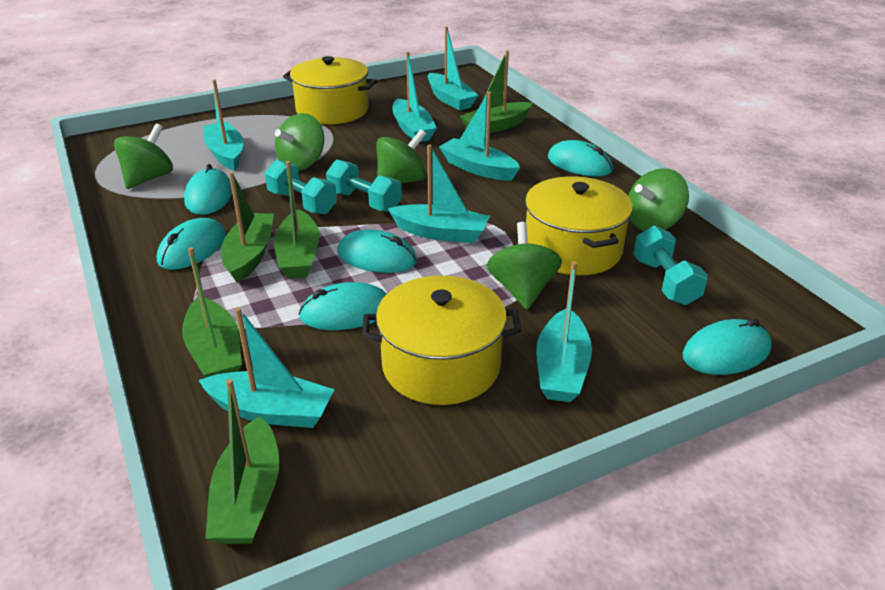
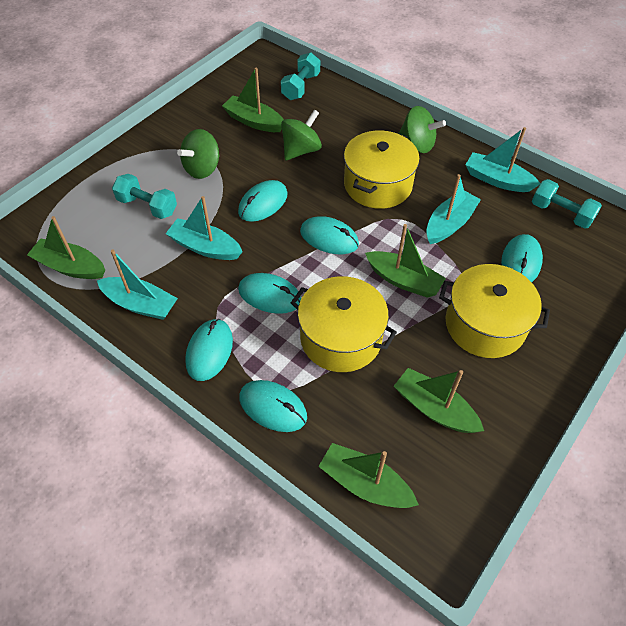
green spinning top: [114,124,173,189] [275,113,324,171] [376,129,426,184] [487,222,562,310] [628,168,689,231] = 5 -> [177,129,220,179] [281,109,322,160] [398,106,446,153] = 3
turquoise boat: [199,307,335,428] [204,79,244,171] [388,144,490,243] [392,51,436,142] [428,26,479,111] [439,91,520,181] [536,261,592,402] = 7 -> [97,250,178,320] [166,196,243,260] [426,174,481,244] [465,127,541,192] = 4

